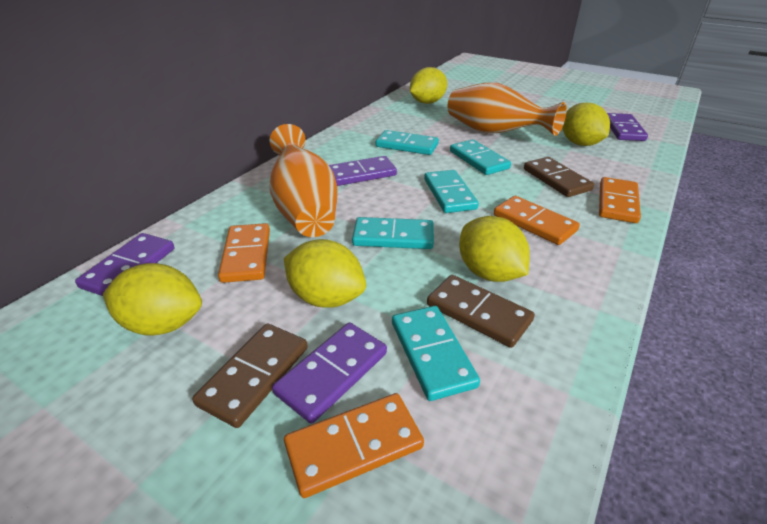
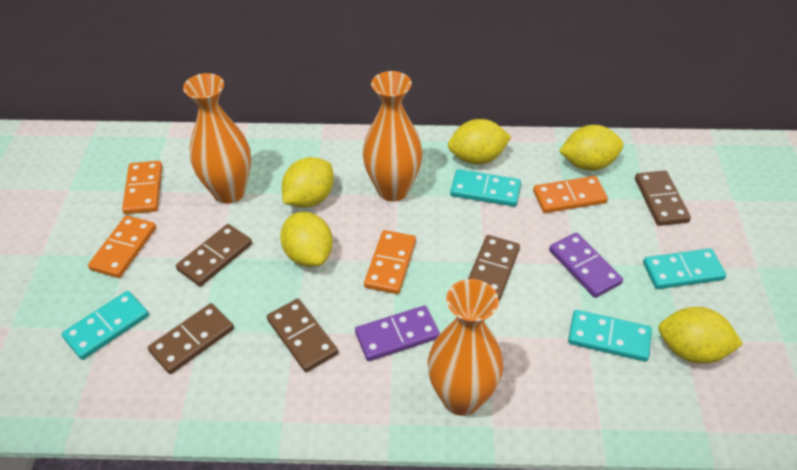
brown domino: [192,323,308,428] [427,275,535,348] [524,157,594,197] = 3 -> [148,303,234,374] [176,224,252,286] [267,299,338,372] [468,235,520,300] [635,170,691,226] = 5
orange vase: [269,124,338,237] [448,83,567,136] = 2 -> [183,73,251,204] [363,71,422,202] [428,279,503,416] = 3
purple domino: [75,233,175,296] [272,323,387,423] [329,156,397,186] [607,113,648,141] = 4 -> [355,306,440,361] [549,233,623,298] = 2
turquoise domino: [352,217,434,249] [376,130,439,155] [392,306,480,401] [424,170,479,213] [450,139,511,175] = 5 -> [61,291,149,360] [450,169,521,207] [568,310,652,362] [643,248,726,289] = 4

